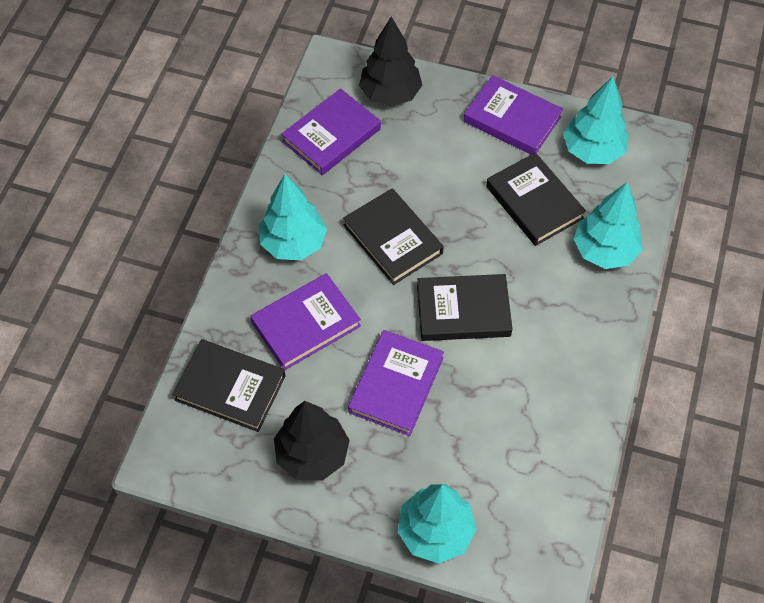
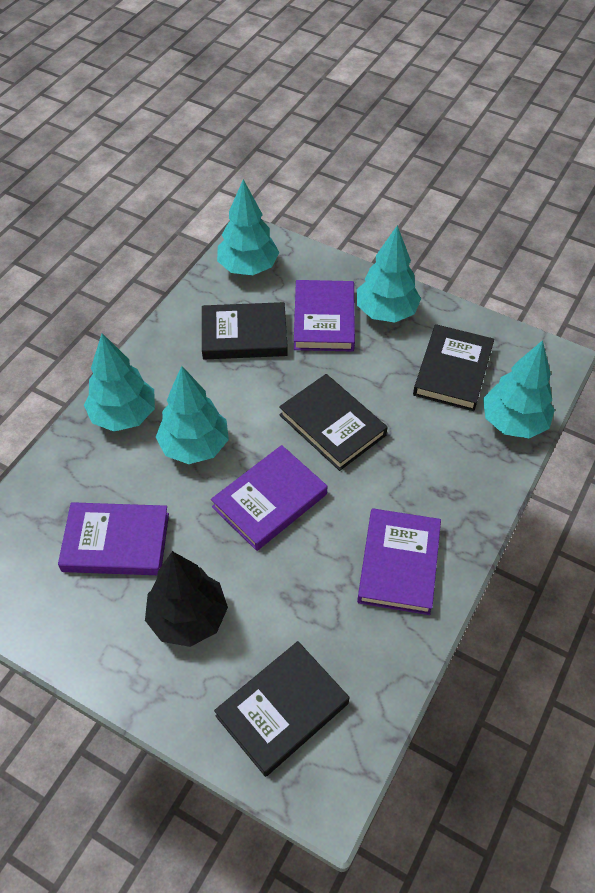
black tree: [274,401,350,481] [359,17,422,107] = 2 -> [145,551,228,647] = 1
turquoise tree: [259,174,327,261] [398,484,477,563] [563,76,629,164] [574,182,643,269] = 4 -> [84,333,155,432] [156,366,229,464] [217,179,279,275] [357,225,421,322] [483,340,555,438] = 5

